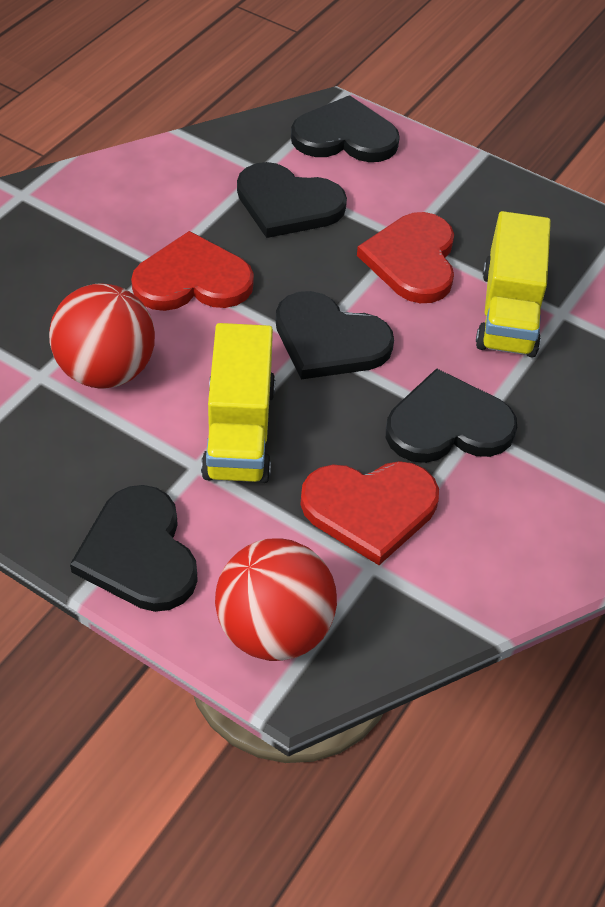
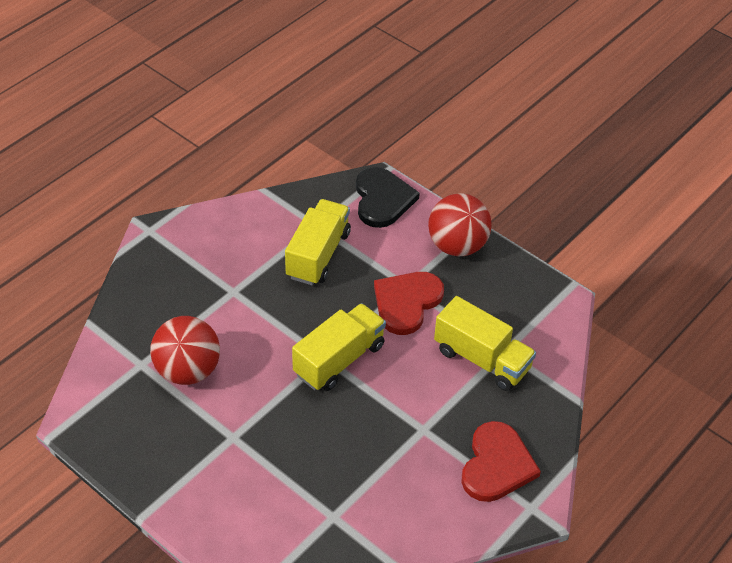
black heart: [70,485,198,612] [237,162,347,238] [276,291,394,379] [291,95,400,162] [386,368,517,463] = 5 -> [356,167,420,228] = 1
red heart: [131,231,254,311] [300,461,439,565] [357,212,454,303] = 3 -> [374,272,444,335] [462,421,541,502] = 2
yellow truck: [201,323,276,483] [476,211,551,357] = 2 -> [285,199,351,285] [292,303,386,391] [434,296,536,391] = 3

